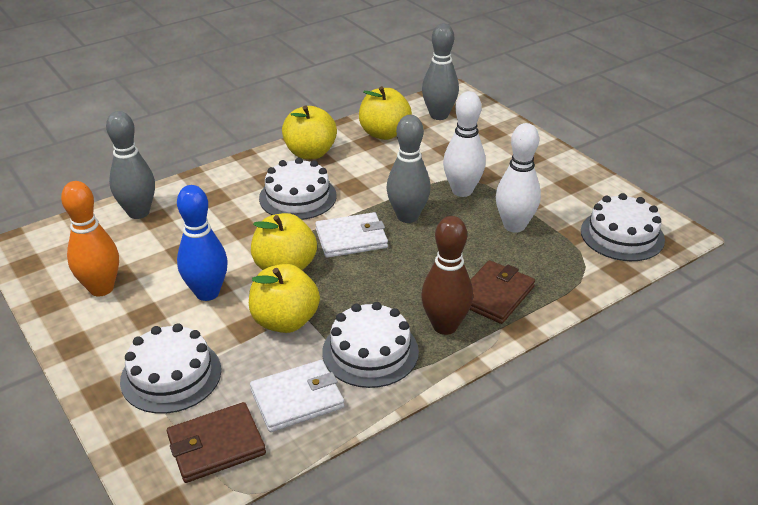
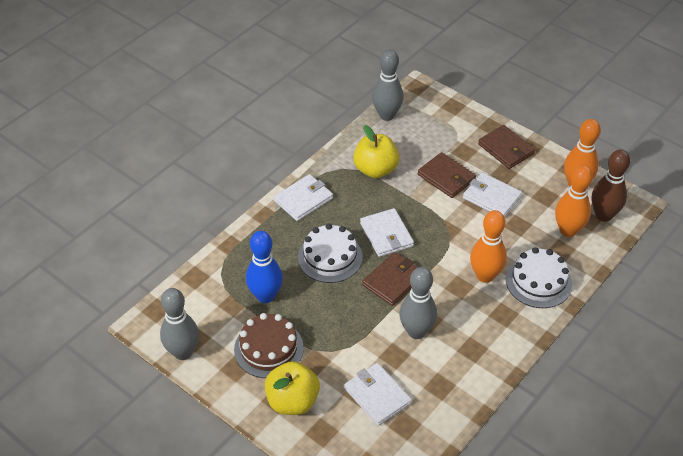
brown cake: none = 0 -> [234,313,304,378] = 1
brown wallet: [167,402,266,483] [470,260,535,324] = 2 -> [362,252,418,306] [418,152,476,198] [478,125,535,169] = 3
orange bowling pin: [61,181,119,296] = 1 -> [470,210,507,283] [555,165,593,237] [564,119,601,187] = 3
white bowling pin: [443,91,486,197] [496,123,541,233] = 2 -> none = 0
white cake: [120,323,221,414] [259,158,337,220] [322,302,419,388] [581,193,665,261] = 4 -> [298,224,362,283] [506,247,572,308] = 2
white wallet: [250,360,344,432] [315,212,388,258] = 2 -> [274,174,333,221] [344,363,412,426] [360,208,414,257] [463,172,522,217] = 4
yellow apple: [249,264,320,333] [251,213,317,270] [282,106,337,159] [359,86,412,140] = 4 -> [265,361,320,415] [353,125,399,178] = 2

